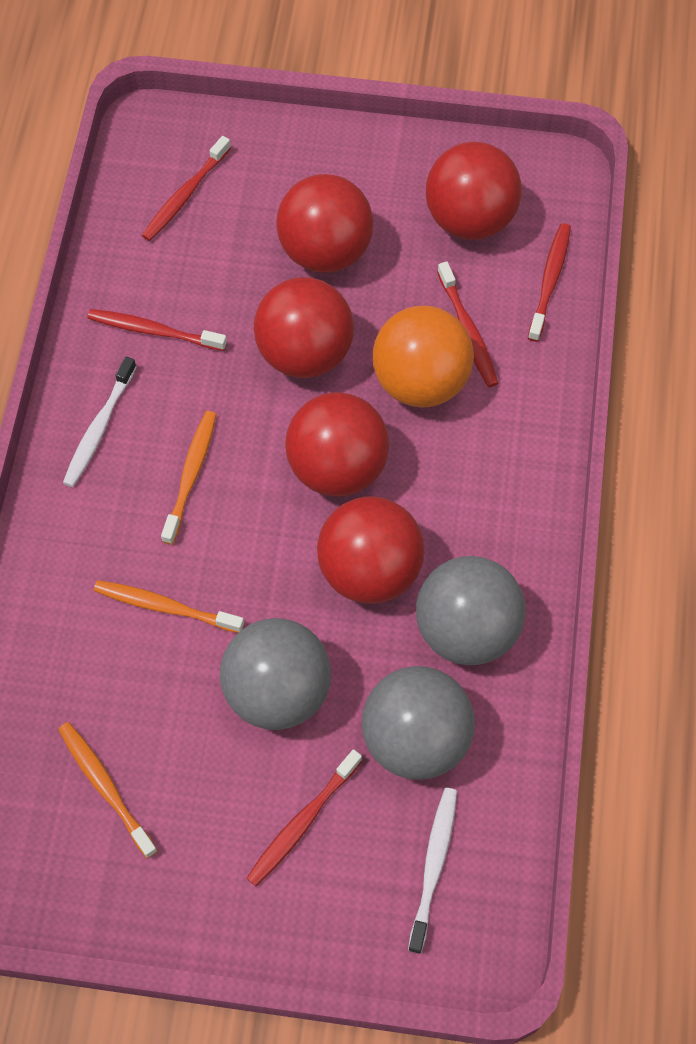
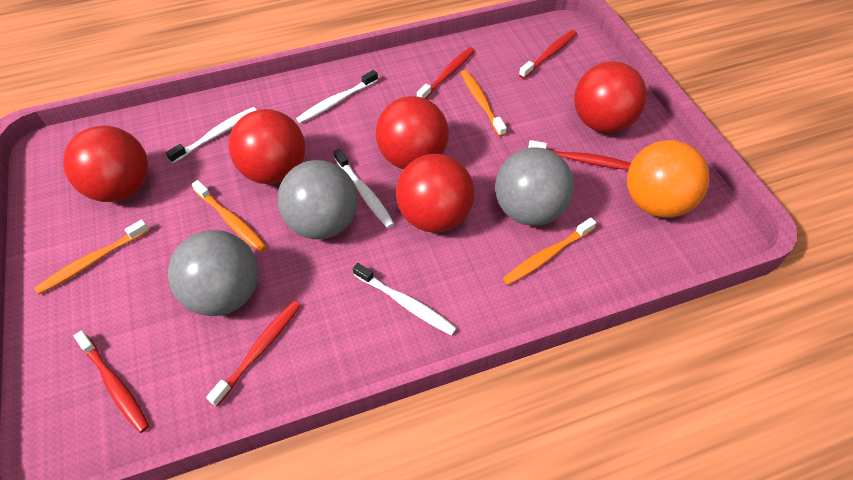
orange toothbrush: [58,722,158,858] [94,580,244,633] [161,411,216,545] = 3 -> [34,220,149,295] [192,180,267,252] [461,70,507,137] [503,218,596,285] = 4
white toothbrush: [63,357,136,487] [408,788,457,954] = 2 -> [166,107,256,163] [296,70,378,123] [334,149,394,228] [353,263,457,335] = 4

